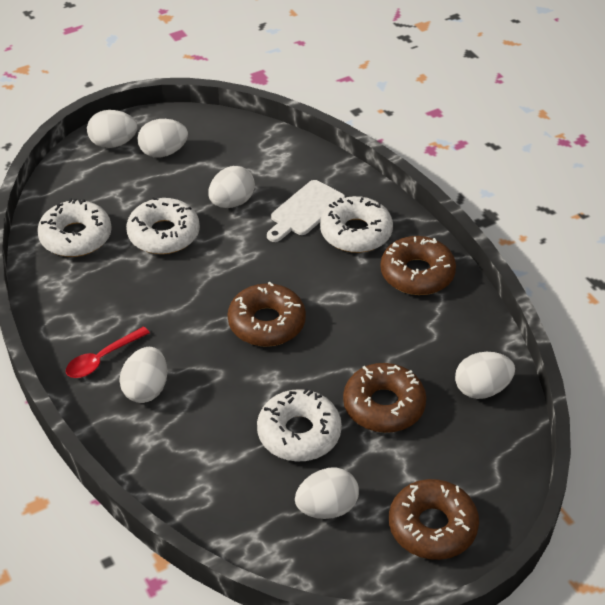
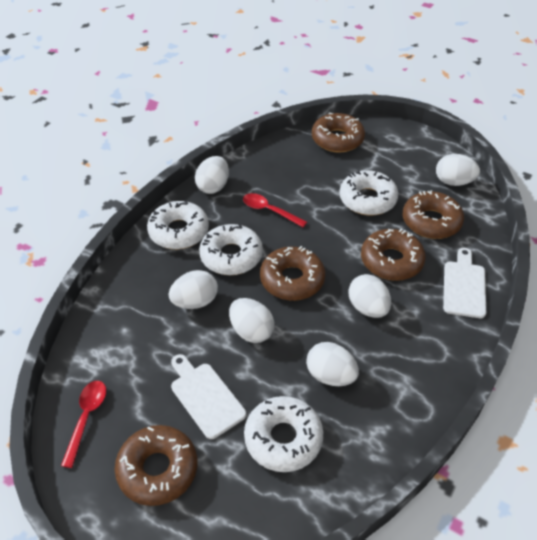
brown donut: [228,282,306,347] [343,363,427,433] [380,236,456,295] [389,479,479,560] = 4 -> [115,425,197,506] [260,246,325,301] [312,113,365,152] [361,228,426,281] [403,190,464,239] = 5
red spoon: [66,326,150,378] = 1 -> [61,381,106,468] [243,193,307,227] = 2
white cutting board: [267,180,345,242] = 1 -> [171,354,246,439] [443,248,486,318] = 2

